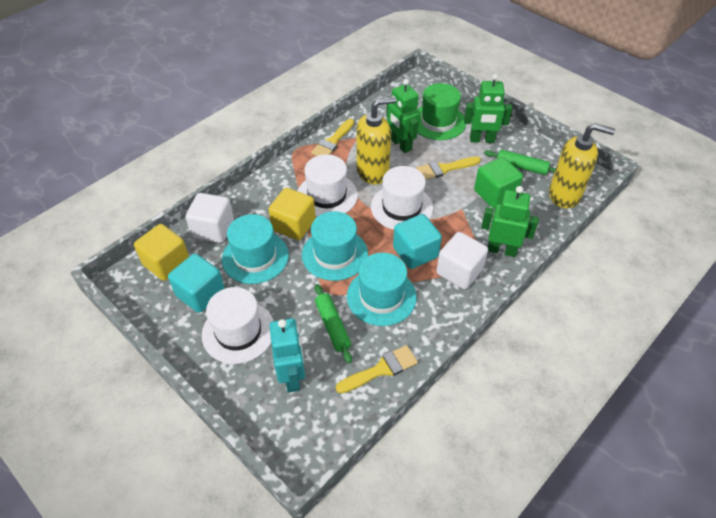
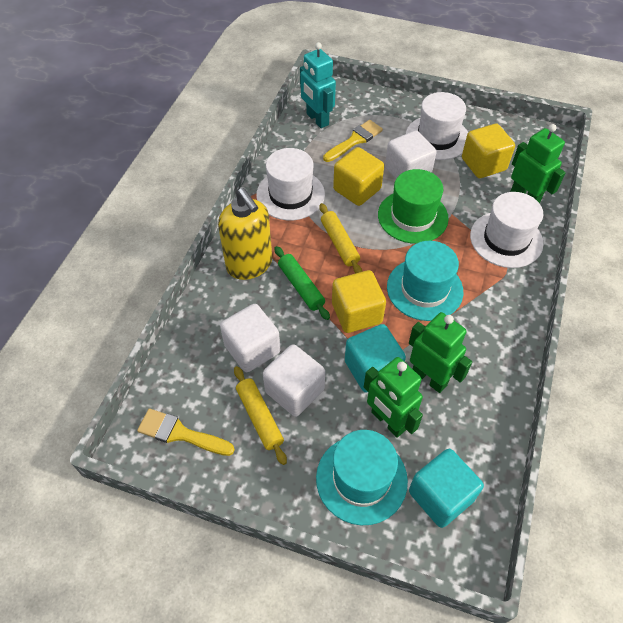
green cube: [474,157,523,208] = 1 -> none = 0
green rolling pin: [315,284,352,363] [484,149,556,175] = 2 -> [274,246,330,320] = 1
turquoise hat: [222,214,289,284] [302,211,368,281] [347,253,417,326] = 3 -> [316,430,408,525] [387,241,463,321] = 2
white cube: [186,193,234,243] [436,232,488,289] = 2 -> [220,304,280,372] [263,345,325,417] [385,130,436,179] = 3
yellow brush: [311,119,354,156] [336,345,418,394] [416,156,481,180] = 3 -> [137,409,235,456] [323,120,383,162] = 2
yellow cube: [134,224,189,281] [269,188,316,240] = 2 -> [332,270,386,333] [333,147,384,206] [462,124,515,178] = 3
yellow rolling pin: none = 0 -> [234,366,287,465] [319,203,362,273] = 2
yellow soap dispenser: [356,97,396,184] [549,123,615,208] = 2 -> [218,188,272,280] = 1

